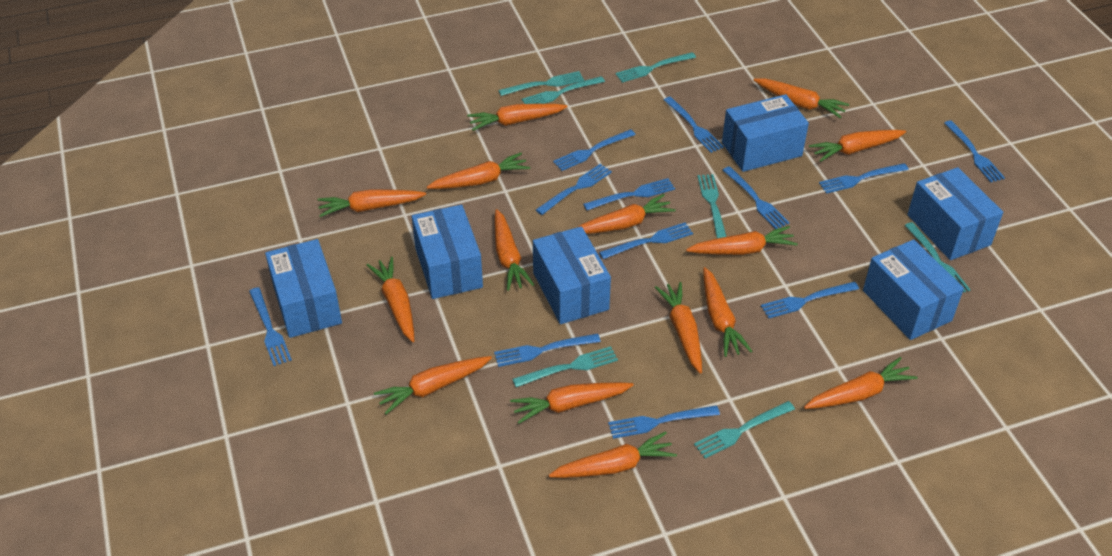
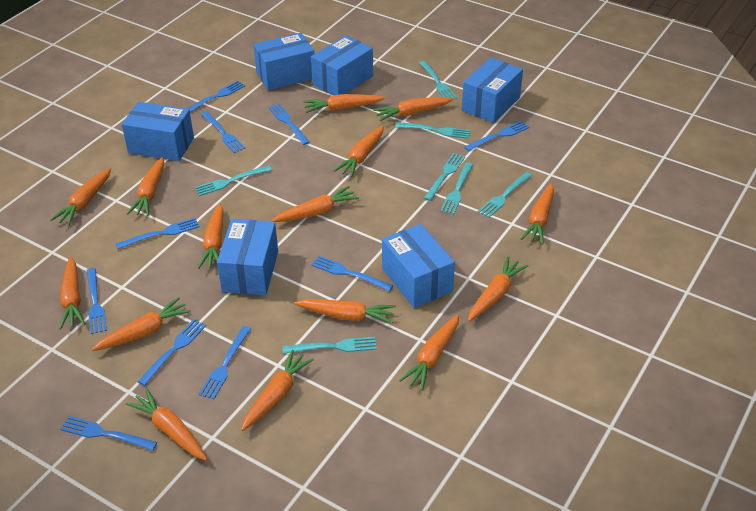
blue fork: [249,287,292,366] [494,334,601,367] [536,164,612,215] [553,129,636,171] [583,178,675,210] [599,223,693,259] [608,405,720,439] [664,96,724,153] [723,166,789,229] [761,282,859,319] [819,163,909,194] [944,120,1005,182] = 12 -> [60,416,157,451] [87,268,107,334] [116,218,200,249] [137,319,206,386] [187,81,245,112] [199,326,251,399] [201,111,246,153] [268,104,310,145] [312,256,393,291] [464,121,530,151] = 10

